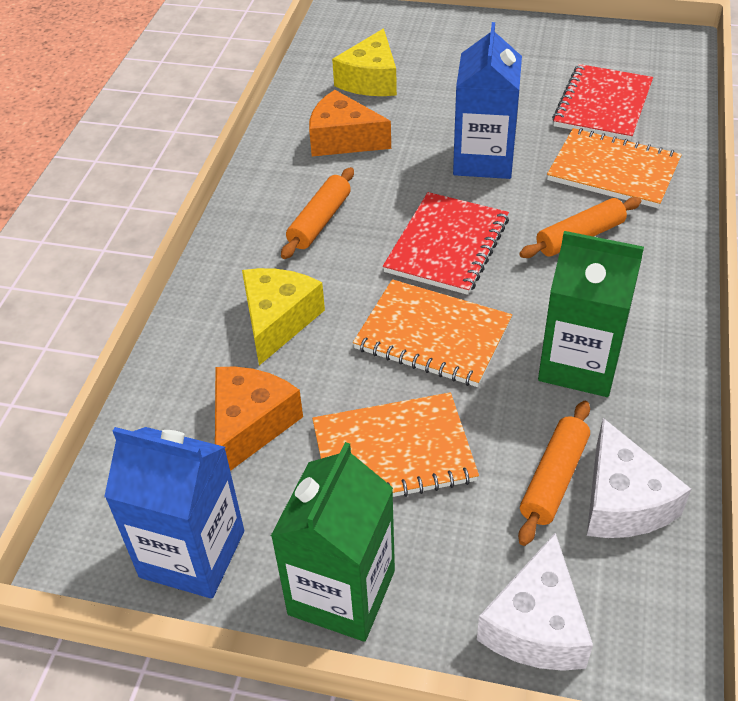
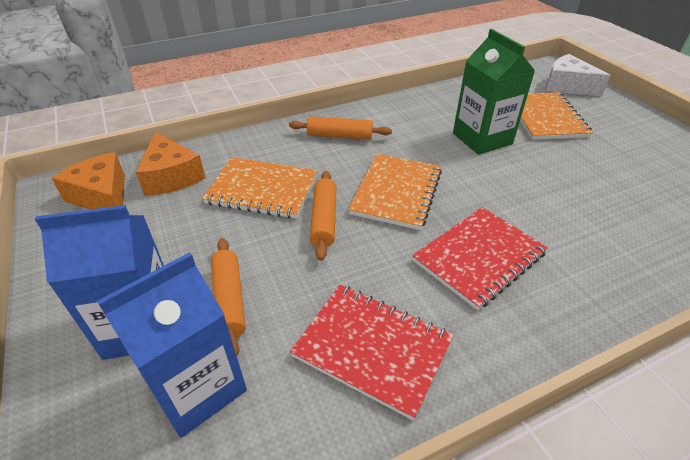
green carton: [271,442,395,642] [538,231,644,397] = 2 -> [453,29,535,155] = 1
white cheese: [477,533,593,671] [587,418,691,538] = 2 -> [546,54,611,96] = 1
yellow cheese: [242,268,325,365] [332,29,397,96] = 2 -> none = 0

